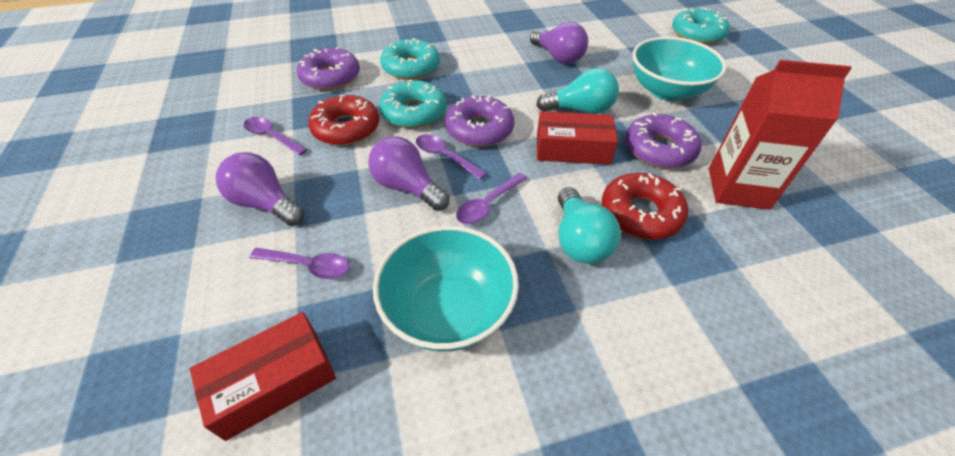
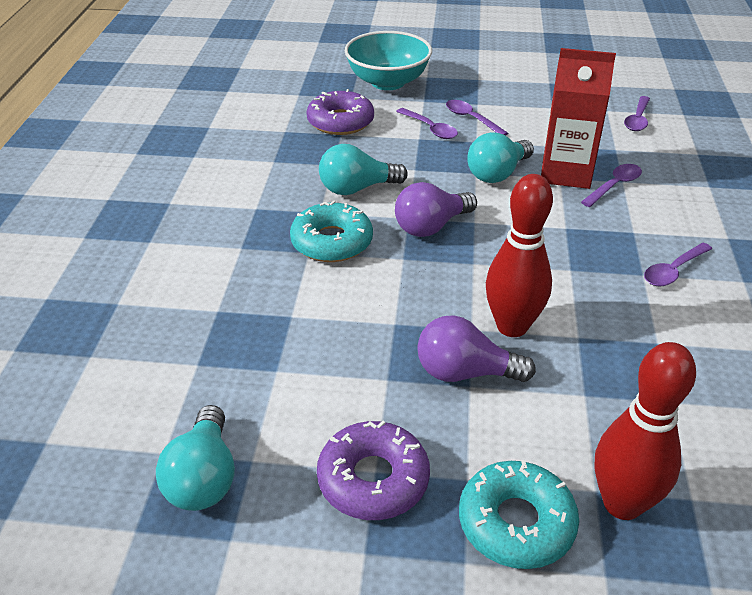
purple donut: [297,46,360,90] [445,95,514,147] [625,112,701,169] = 3 -> [306,89,374,135] [317,421,430,520] = 2
purple light bulb: [216,152,305,226] [368,136,449,211] [530,22,588,64] = 3 -> [395,182,477,237] [417,315,536,382] = 2
purple spoon: [244,117,307,156] [250,248,349,279] [416,134,487,180] [456,173,527,224] = 4 -> [396,108,458,139] [446,100,508,136] [581,164,642,207] [624,96,650,131] [644,243,712,286] = 5
red bowling pin: none = 0 -> [486,174,553,337] [595,342,696,520] = 2
red box: [190,312,336,441] [537,111,618,165] = 2 -> none = 0
red donut: [308,94,379,146] [602,173,688,240] = 2 -> none = 0
turquoise bowl: [373,226,519,352] [632,37,727,101] = 2 -> [345,31,432,90] = 1
turquoise donut: [379,80,447,128] [380,38,440,80] [672,8,730,44] = 3 -> [290,200,373,262] [459,460,579,569] = 2
turquoise light bulb: [536,68,619,114] [558,187,621,264] = 2 -> [156,405,235,511] [319,144,408,195] [467,132,534,183] = 3

